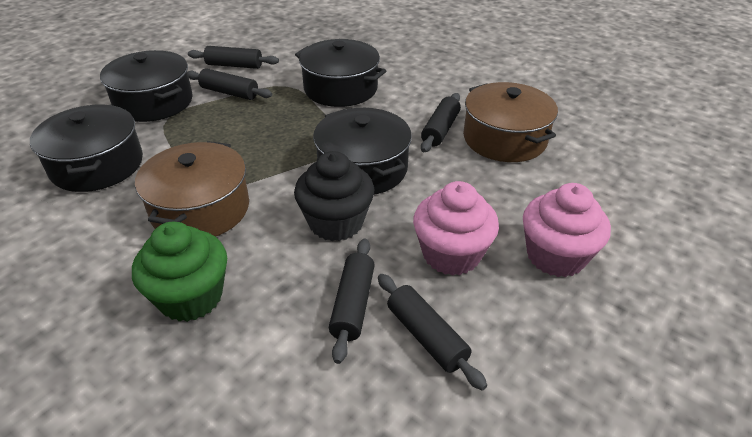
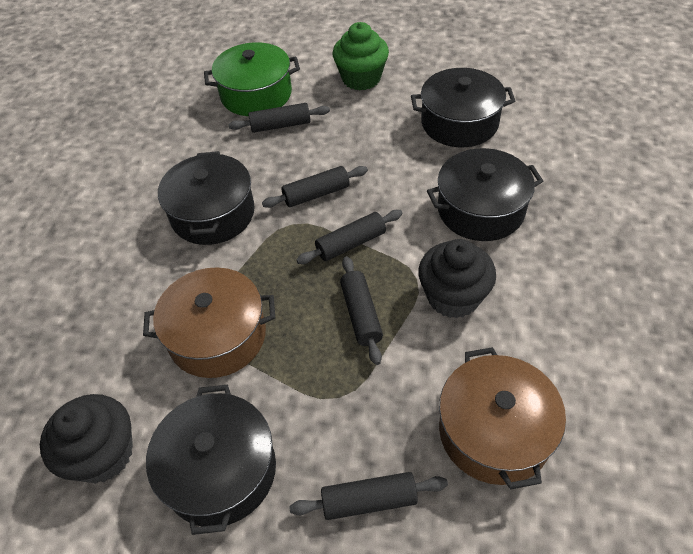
black cupcake: [294,151,374,241] = 1 -> [40,394,133,484] [418,239,496,319] = 2
green pot: none = 0 -> [204,42,300,116] = 1
pink cupcake: [413,181,499,276] [523,183,611,277] = 2 -> none = 0

